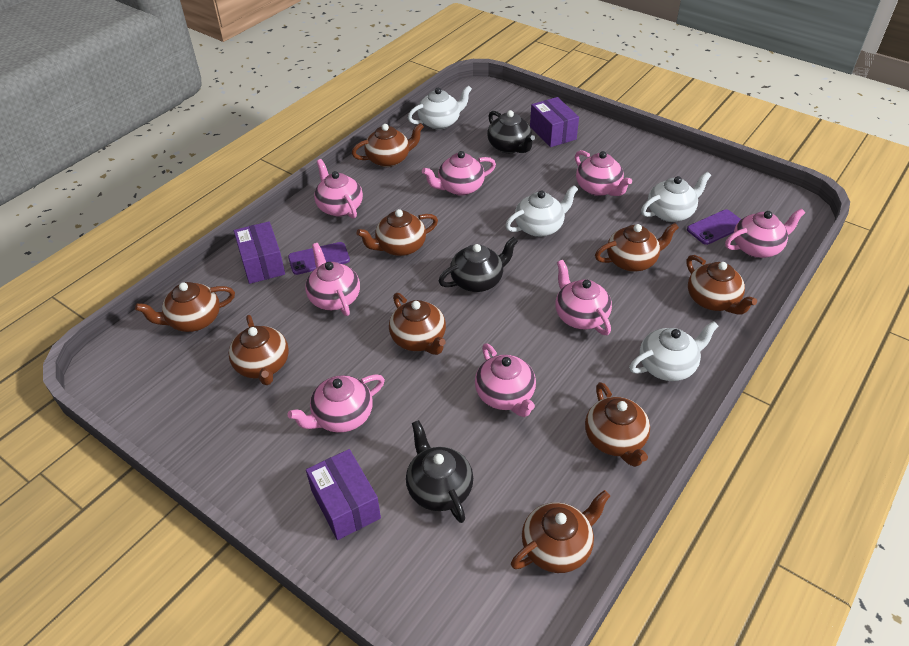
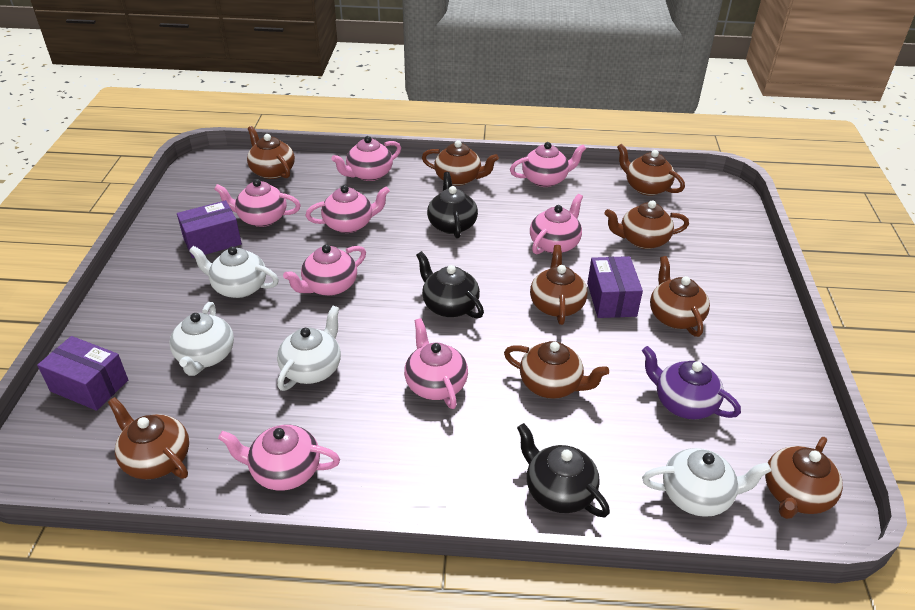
purple phone: [288,242,350,275] [687,210,741,245] = 2 -> none = 0
purple teapot: none = 0 -> [642,346,741,420] = 1

